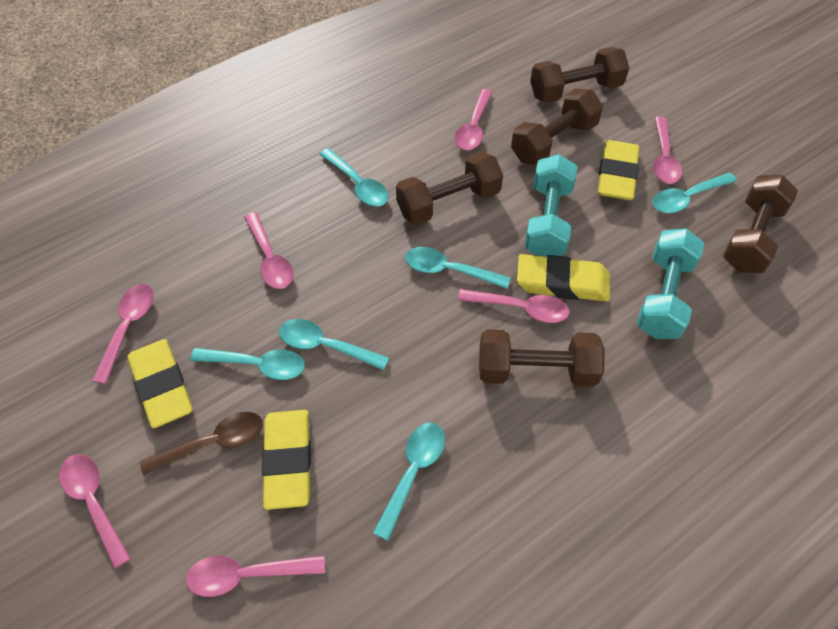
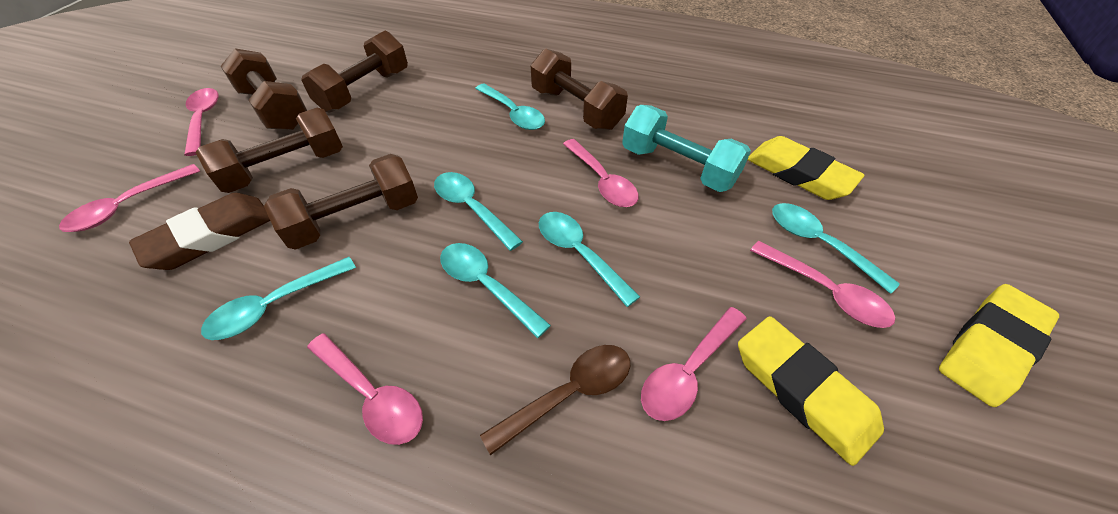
brown eraser: none = 0 -> [129,193,270,270] = 1
pink spoon: [59,454,131,569] [92,284,154,384] [186,555,325,597] [244,212,293,289] [454,89,493,150] [458,289,569,323] [653,116,682,184] = 7 -> [59,164,200,232] [184,88,218,156] [307,333,423,445] [563,139,638,207] [641,307,747,421] [750,241,895,328] = 6
turquoise dumbbell: [524,154,577,257] [637,228,704,339] = 2 -> [622,105,751,192] = 1
yellow eraser: [127,339,192,428] [262,410,311,510] [517,254,610,302] [598,140,639,200] = 4 -> [738,316,884,466] [747,136,864,200] [939,284,1059,407] = 3

